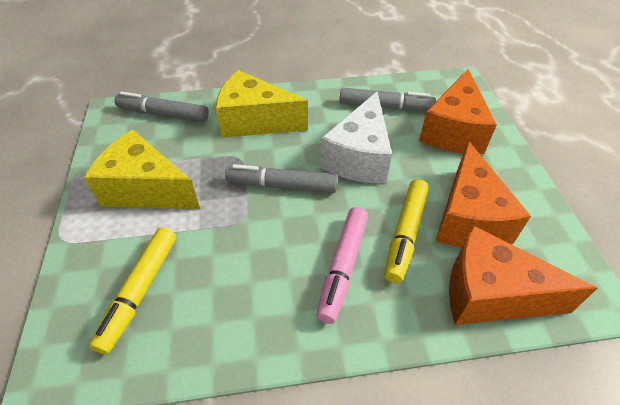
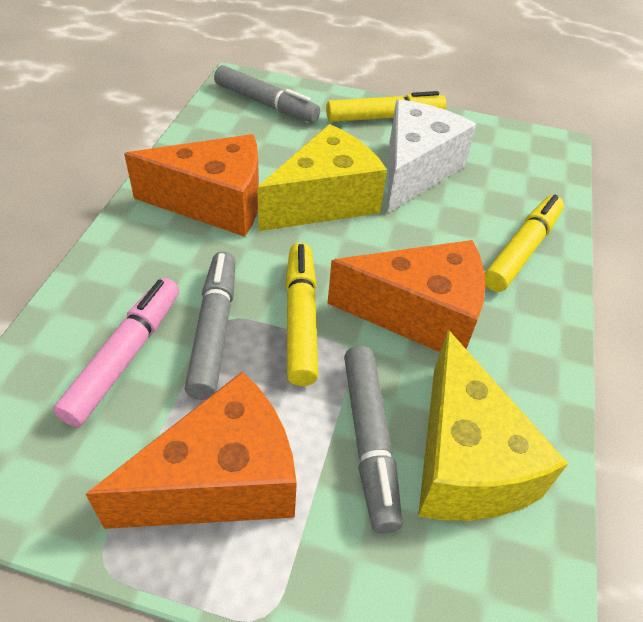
yellow marker: [89,227,176,354] [384,179,429,283] = 2 -> [286,243,318,386] [326,91,446,122] [484,195,564,292] = 3

